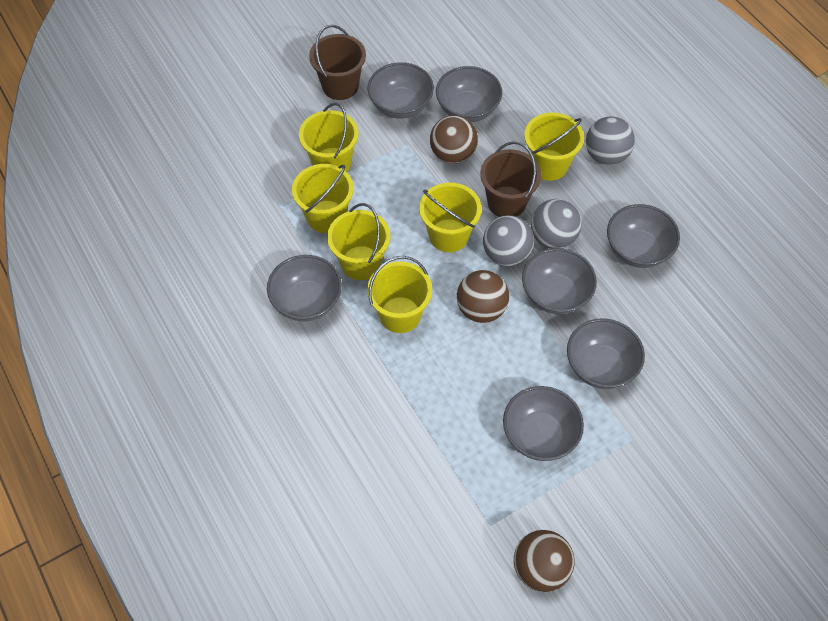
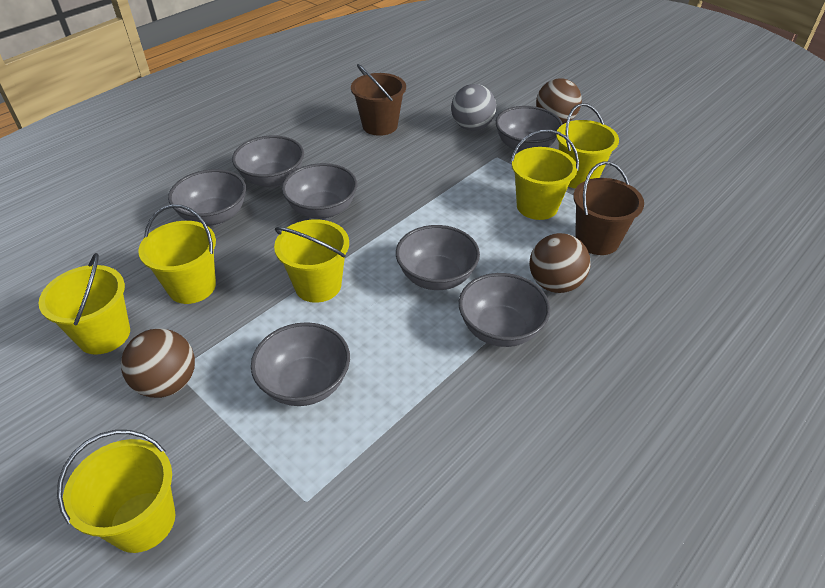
grey ball: [483,215,534,266] [531,199,582,249] [586,116,635,165] = 3 -> [451,84,496,131] = 1

